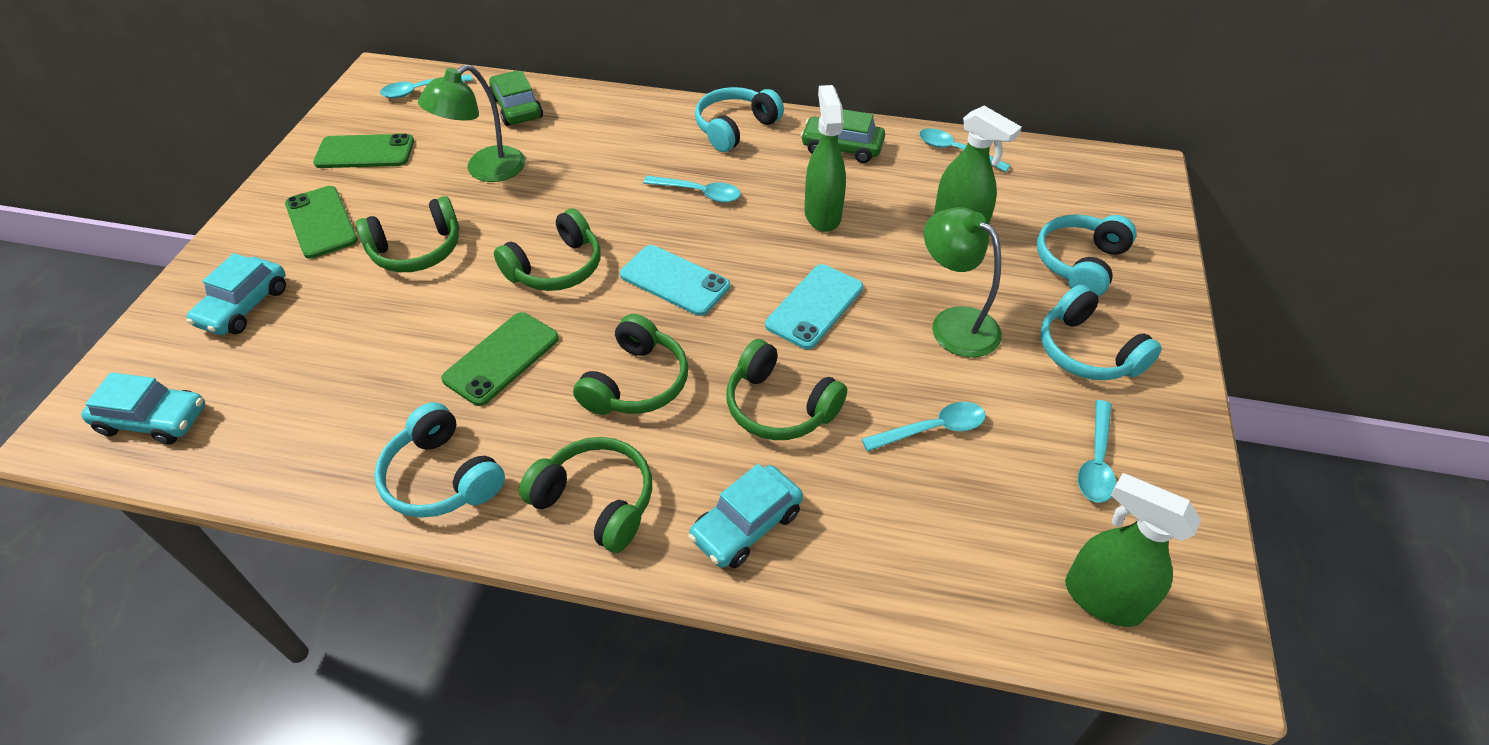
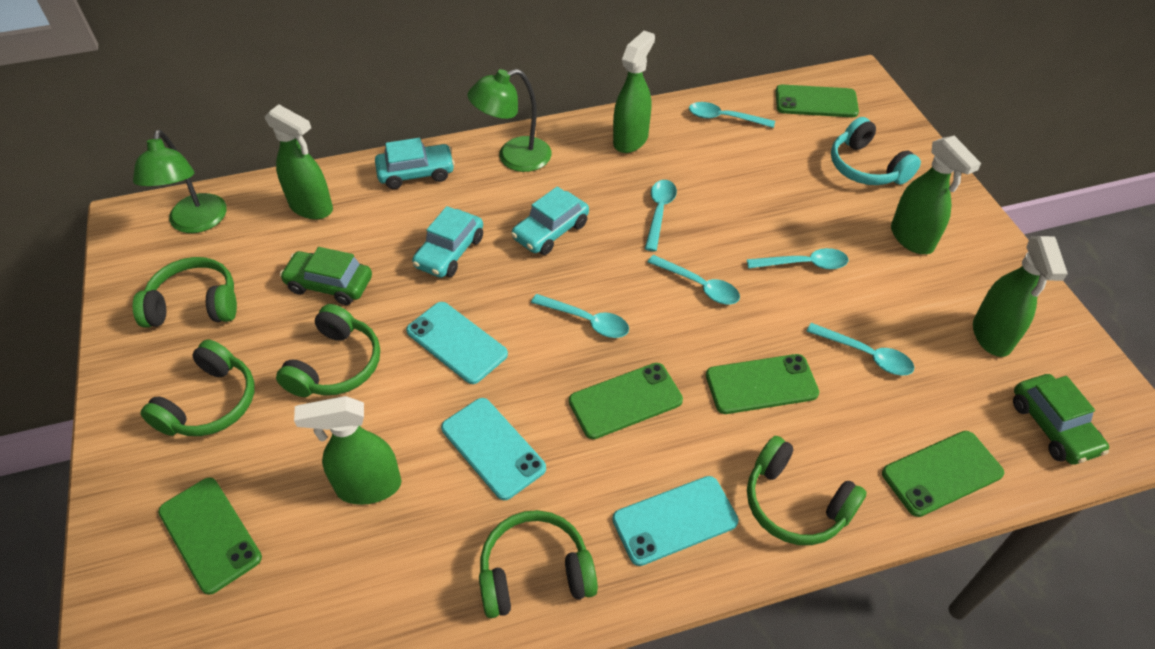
green phone: [285,186,358,259] [313,133,414,168] [441,312,559,406] = 3 -> [158,477,262,595] [569,363,683,439] [706,354,819,414] [776,85,859,117] [882,431,1004,517] = 5
green spray bottle: [804,85,846,232] [934,106,1022,224] [1065,473,1201,627] = 3 -> [265,104,333,220] [294,396,402,505] [613,31,655,153] [891,136,981,254] [973,236,1068,357] = 5
turquoise headphones: [374,402,505,518] [695,87,784,152] [1037,214,1137,296] [1040,285,1162,380] = 4 -> [831,117,921,185] = 1
turquoise phone: [620,245,730,316] [765,264,863,349] = 2 -> [406,302,508,384] [441,398,546,500] [612,476,738,566] = 3
turquoise spoon: [380,74,473,98] [643,176,741,203] [862,402,986,452] [919,128,1011,172] [1078,400,1116,503] = 5 -> [531,294,629,338] [645,180,677,251] [648,255,740,304] [689,102,775,128] [747,248,848,269] [806,323,914,376] = 6

